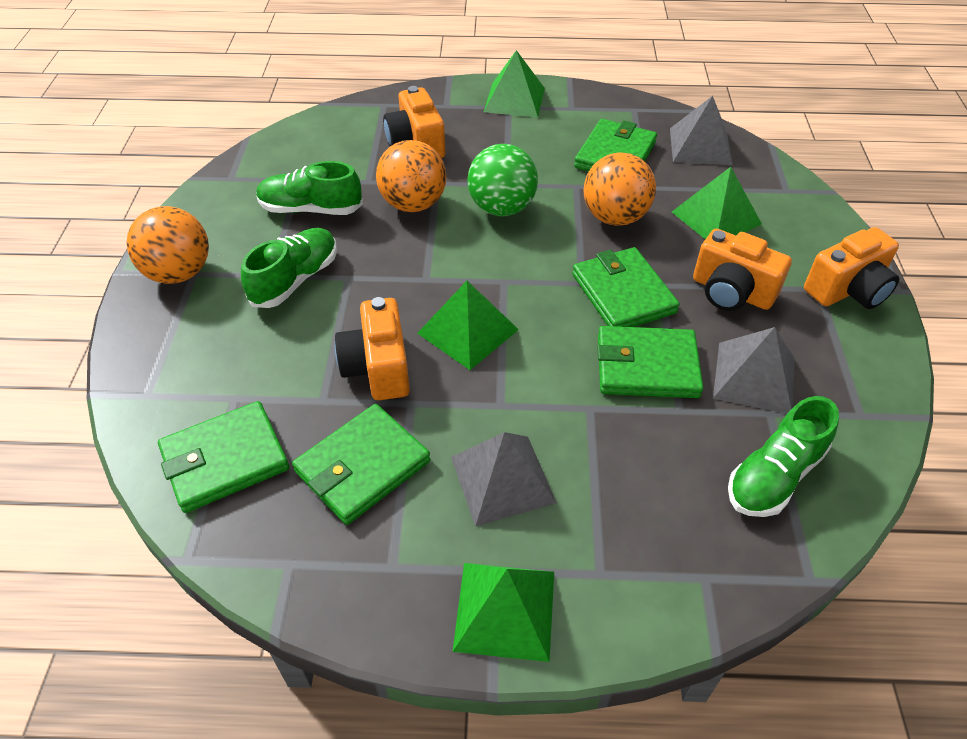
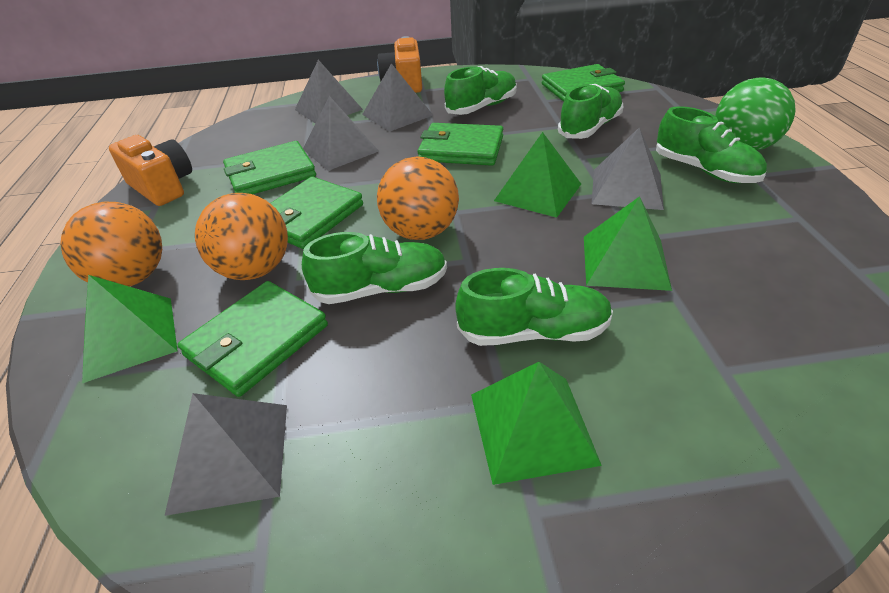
green shoe: [241,228,337,308] [256,161,363,215] [728,396,839,517] = 3 -> [302,232,447,304] [444,66,517,115] [455,268,613,346] [558,84,623,139] [656,106,767,183] = 5
grey pyramid: [451,432,557,527] [670,96,732,165] [713,327,794,414] = 3 -> [165,393,287,516] [295,60,363,123] [303,96,379,171] [362,63,433,132] [592,128,664,210] = 5
orange camera: [335,297,410,400] [383,86,445,158] [693,229,792,311] [804,227,899,309] = 4 -> [109,135,192,206] [377,36,422,93] = 2

